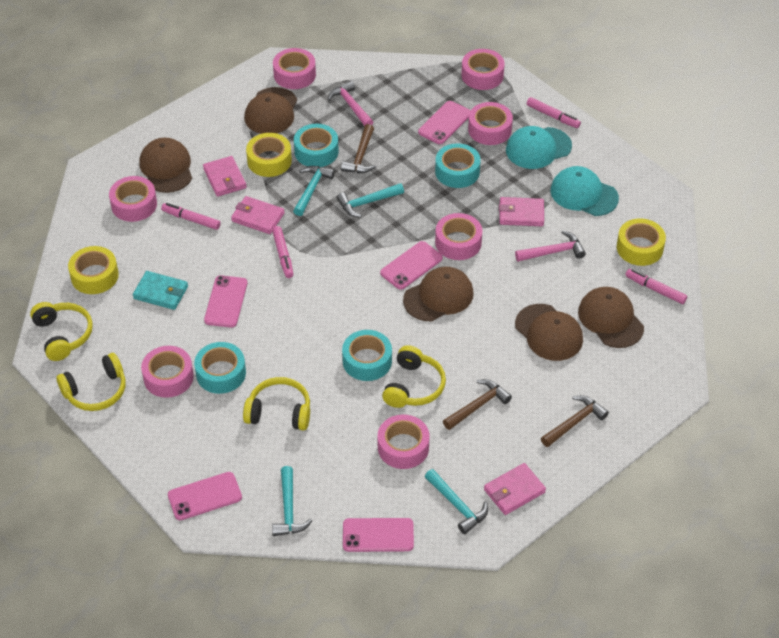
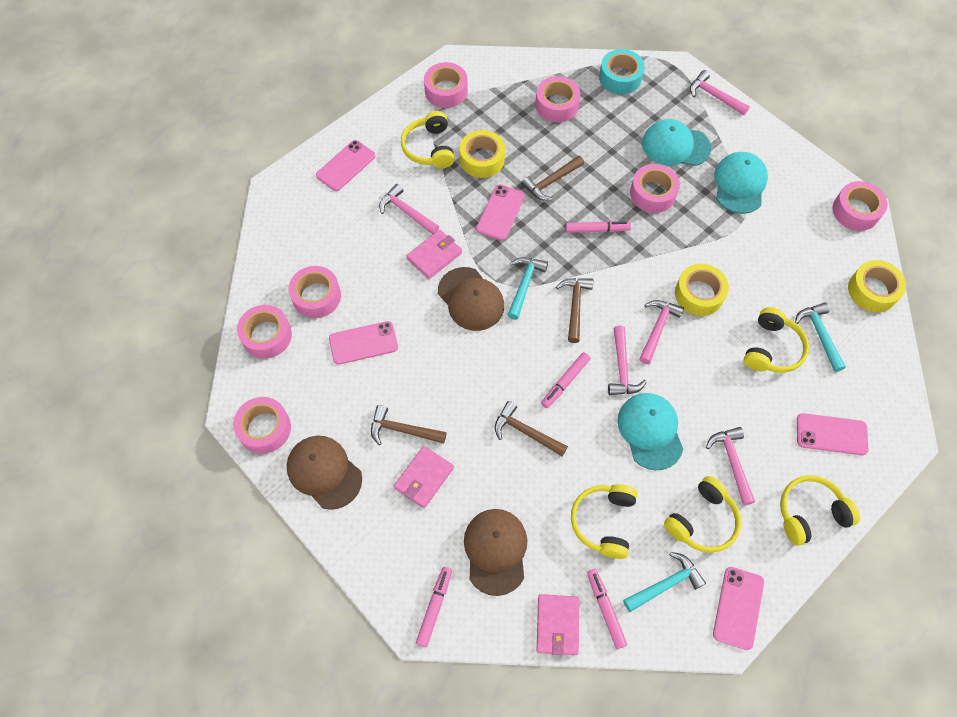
brown cap: [139,138,192,193] [244,87,297,134] [403,267,474,321] [515,304,583,361] [578,287,644,348] = 5 -> [287,435,362,510] [438,267,504,331] [464,509,527,596] = 3
brown hammer: [341,124,376,173] [443,379,512,430] [541,395,609,447] = 3 -> [371,405,447,445] [495,401,568,456] [521,155,584,200] [556,278,593,343] = 4
pink hammer: [328,81,373,126] [515,231,586,262] = 2 -> [379,184,439,234] [608,326,647,395] [639,300,684,364] [690,70,750,115] [706,427,755,505] = 5
pink wallet: [203,156,247,197] [231,196,285,234] [484,463,546,515] [499,197,544,226] = 4 -> [394,446,454,508] [407,229,462,279] [537,594,579,655] = 3
turquoise cap: [506,126,572,169] [550,166,619,216] = 2 -> [617,393,683,470] [642,119,711,166] [714,152,768,214] = 3
turquoise hammer: [272,466,312,536] [293,166,335,216] [336,183,404,218] [425,469,488,534] = 4 -> [508,257,548,320] [623,552,706,612] [795,303,846,372] = 3
turquoise tape: [194,342,246,394] [294,124,339,167] [342,330,392,381] [435,143,481,188] = 4 -> [599,49,645,94] = 1
turquoise wallet: [133,271,188,310] = 1 -> none = 0
yellow headphones: [30,302,93,361] [56,353,126,411] [243,377,310,430] [382,345,446,408] = 4 -> [401,111,455,168] [571,484,637,559] [664,476,741,553] [743,307,809,373] [780,475,860,546] = 5

